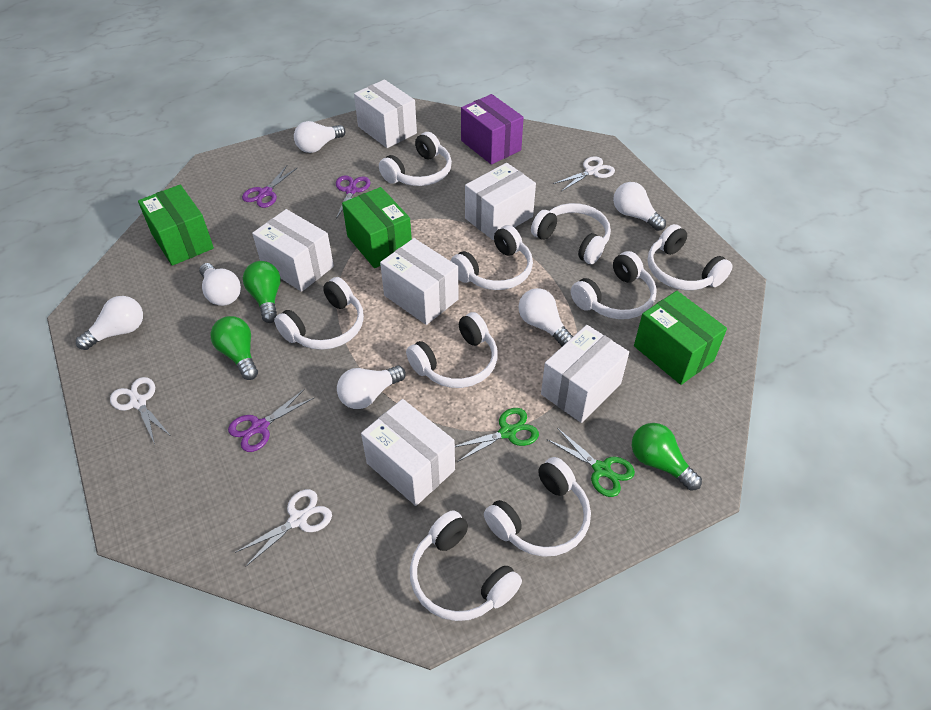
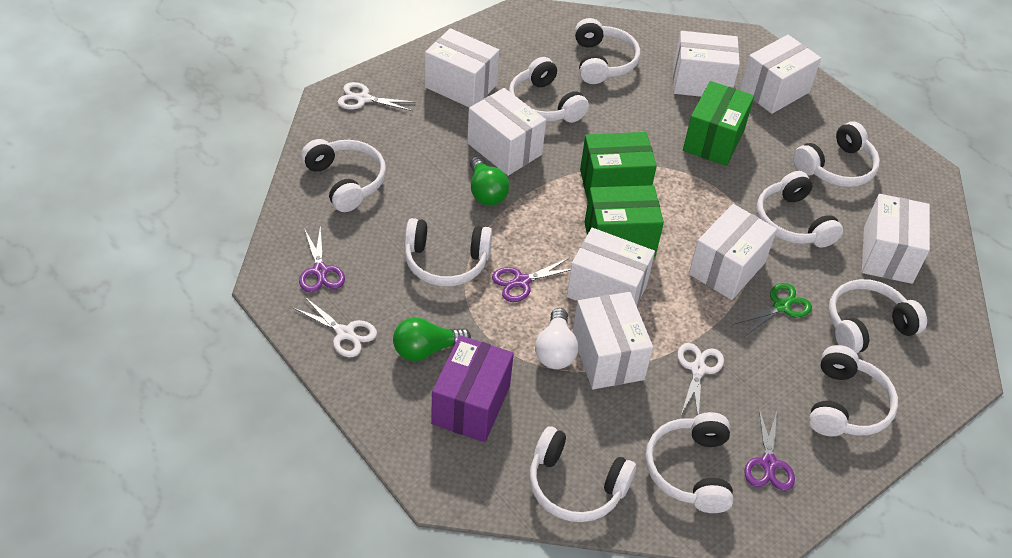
green light bulb: [210,316,258,380] [243,261,281,323] [632,423,702,491] = 3 -> [393,317,471,361] [470,156,509,206] = 2
green scissors: [455,408,539,462] [547,428,635,497] = 2 -> [733,283,812,337] = 1
white box: [252,209,334,292] [354,79,417,148] [361,399,455,506] [380,238,459,325] [465,163,536,240] [541,325,629,423] = 6 -> [425,28,499,107] [467,88,546,176] [567,228,655,306] [572,292,653,389] [673,31,740,97] [689,204,777,300] [740,35,821,114] [862,194,930,284] = 8
white headphones: [274,277,364,350] [379,132,452,186] [406,312,498,388] [410,510,522,621] [450,225,533,290] [484,457,591,557] [531,203,611,264] [571,251,657,319] [647,224,733,290] = 9 -> [301,139,386,212] [405,218,492,286] [509,57,589,123] [529,426,636,522] [575,18,640,84] [645,412,733,513] [757,171,843,248] [793,122,880,187] [809,345,898,436] [828,279,927,353] = 10
white light bulb: [76,296,143,350] [199,263,241,306] [294,121,346,153] [337,365,406,409] [518,288,573,346] [613,182,666,231] = 6 -> [535,308,578,369] = 1

